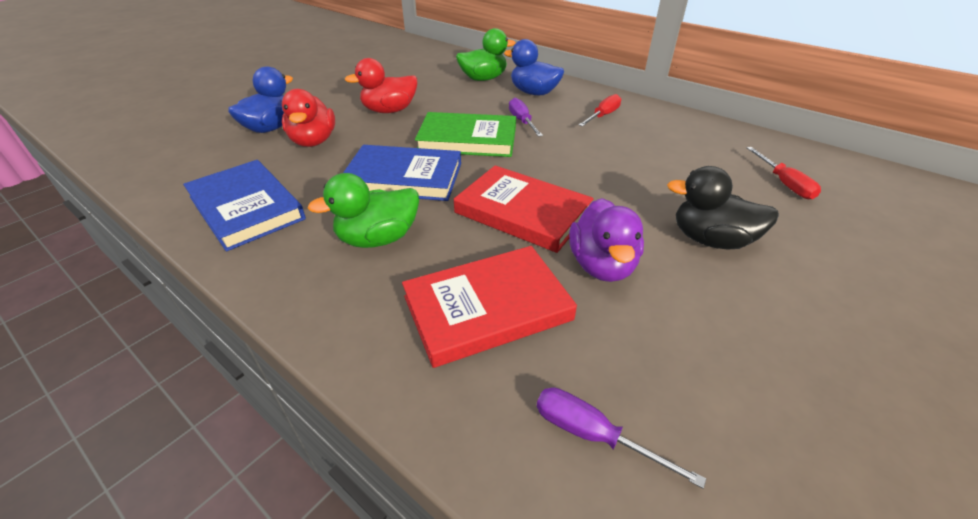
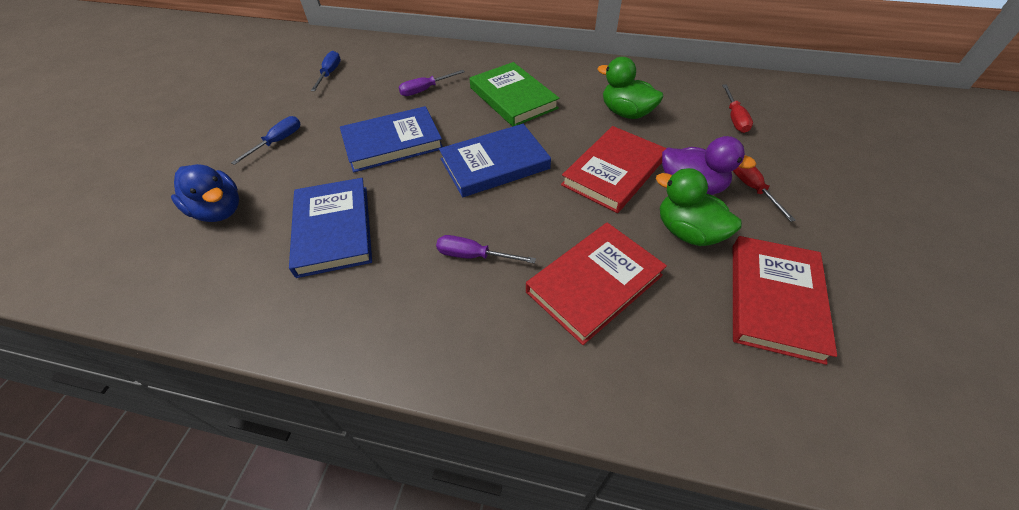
black duck: [667,166,779,249] = 1 -> none = 0
blue book: [183,160,306,251] [343,145,461,201] = 2 -> [289,178,372,278] [340,106,443,172] [439,124,551,197] = 3
blue duck: [228,66,293,133] [504,39,564,96] = 2 -> [171,164,239,222] = 1
blue screwdriver: none = 0 -> [231,116,300,165] [311,51,341,91] = 2
red book: [402,246,577,368] [454,165,594,253] = 2 -> [526,222,667,345] [561,126,667,213] [733,236,837,365] = 3
red duck: [282,89,335,147] [345,58,417,113] = 2 -> none = 0

